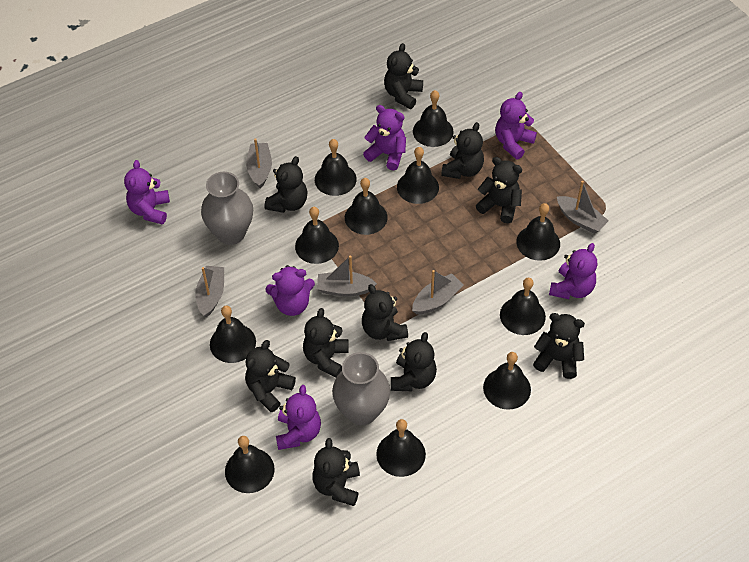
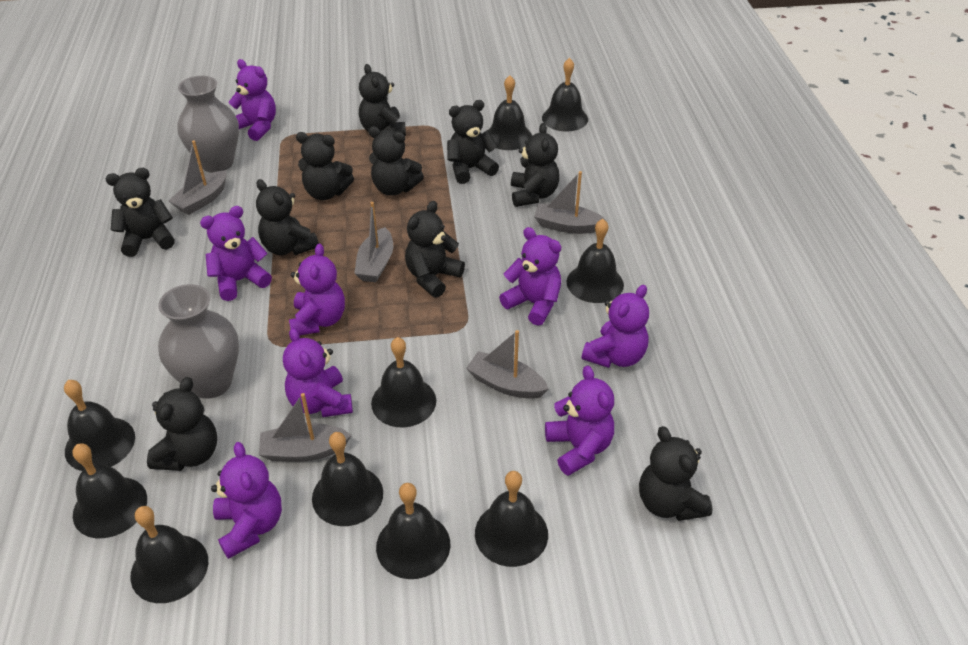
black bell: [210,306,256,363] [225,436,275,493] [295,207,339,264] [315,139,357,196] [345,178,388,235] [376,419,426,477] [397,147,439,204] [413,90,454,147] [483,352,531,410] [500,278,546,335] [516,203,560,261] = 11 -> [64,380,135,471] [73,443,147,538] [131,506,208,603] [312,432,383,526] [371,337,436,427] [376,483,450,579] [475,471,548,567] [488,75,532,150] [542,58,588,132] [567,219,624,303] = 10
purple teddy bear: [124,160,170,225] [266,265,315,316] [276,385,321,450] [363,105,406,170] [495,92,537,159] [549,243,597,299] = 6 -> [200,206,272,301] [211,442,282,559] [228,59,276,141] [283,328,353,417] [289,244,345,335] [499,227,561,326] [545,365,614,476] [582,285,649,368] = 8

